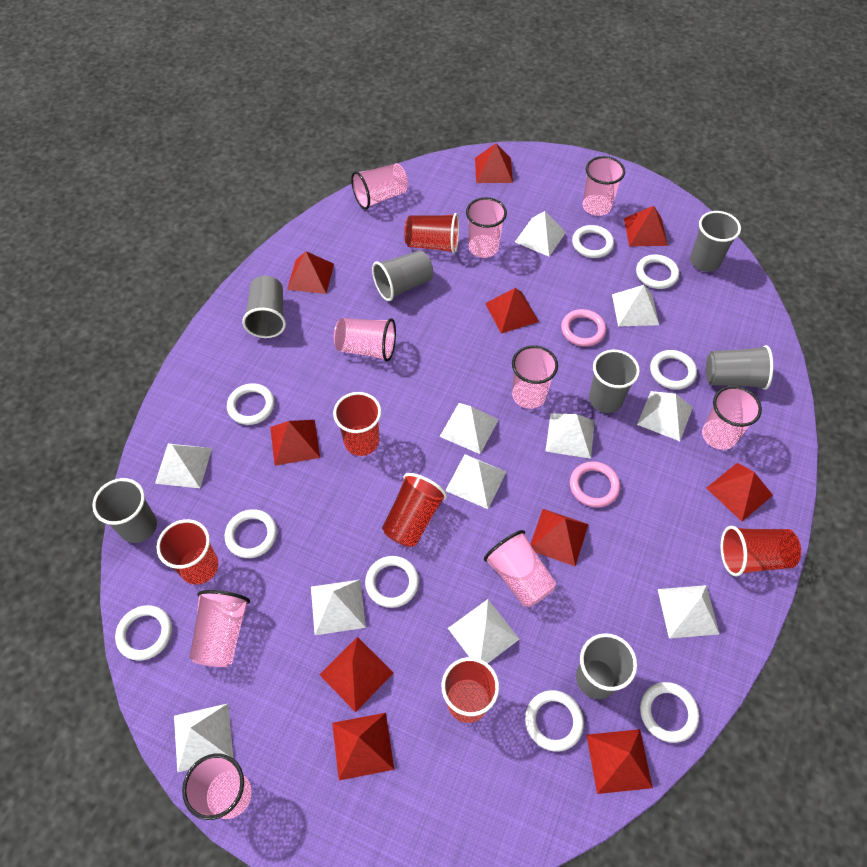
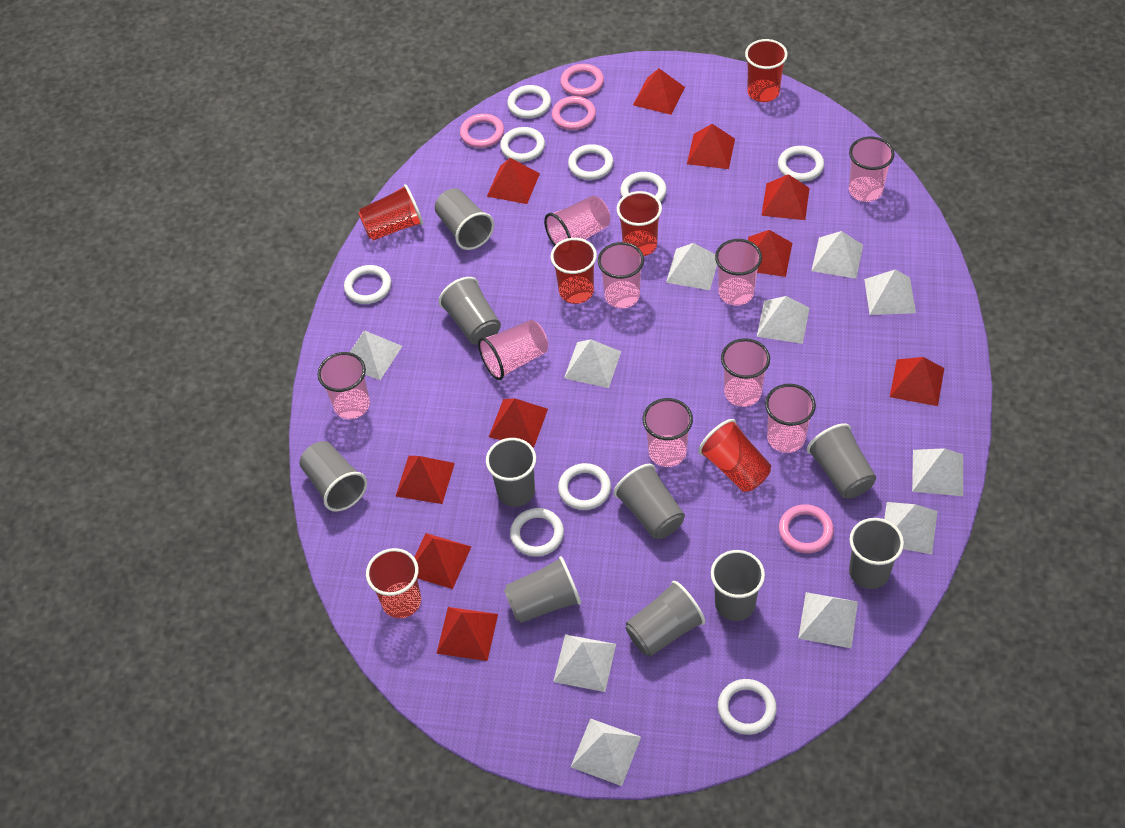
grey cup: [92,478,157,543] [242,276,286,338] [372,250,433,301] [576,633,637,699] [589,350,640,413] [690,211,741,272] [706,345,773,390] = 7 -> [300,441,367,512] [435,188,494,250] [438,277,501,345] [486,438,536,507] [504,556,581,623] [614,464,685,539] [626,581,705,656] [711,550,765,621] [807,423,876,499] [849,518,904,589] = 10
pink ring: [561,309,606,347] [570,461,620,508] = 2 -> [460,114,504,148] [552,96,596,130] [560,64,604,97] [779,504,834,553] = 4

